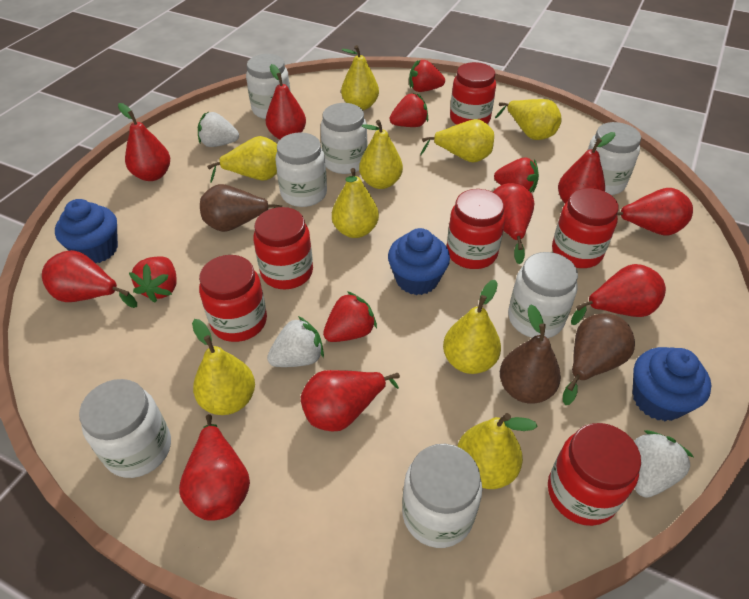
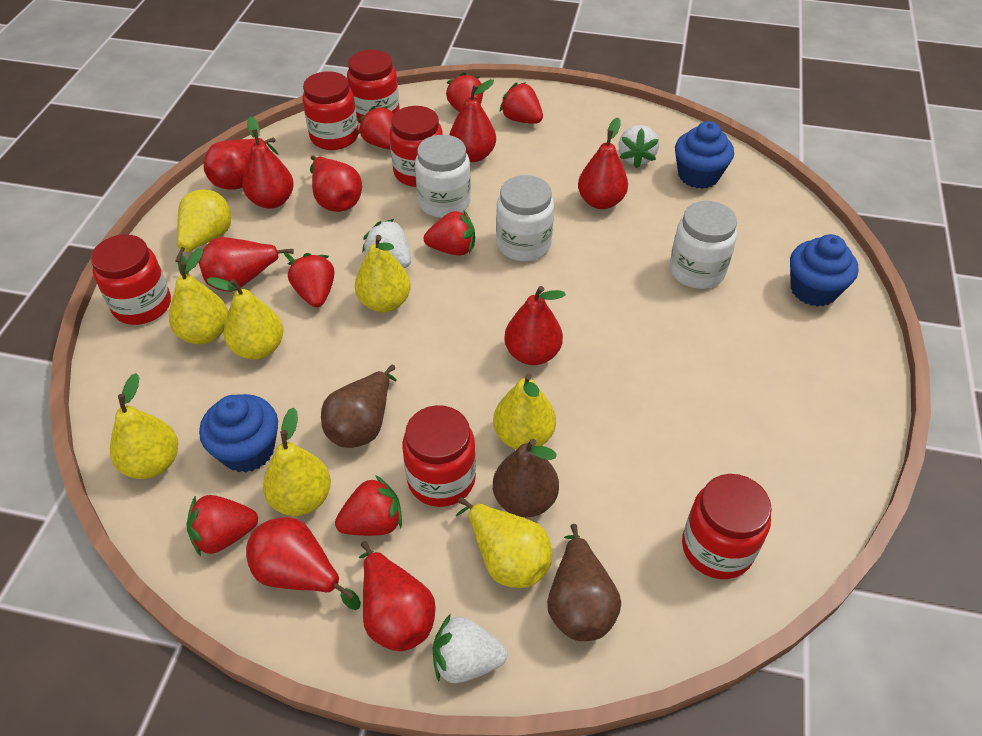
red strawberry: [129,256,176,303] [323,291,377,342] [389,93,428,127] [409,60,445,92] [494,158,539,192] = 5 -> [187,495,258,556] [287,253,335,307] [335,475,402,536] [358,106,394,150] [424,210,475,255] [446,72,483,112] [500,82,543,124] = 7
white jar: [79,379,171,478] [246,54,291,119] [275,132,327,207] [320,103,367,174] [402,444,482,548] [508,252,578,338] [588,122,641,195] = 7 -> [415,135,471,218] [496,175,554,261] [669,201,737,289] = 3
yellow pear: [192,319,255,415] [207,136,277,183] [332,168,379,238] [341,45,379,110] [359,120,403,189] [420,119,494,162] [443,280,501,374] [457,413,538,489] [495,99,562,140] = 9 -> [110,373,178,479] [169,248,228,344] [175,190,231,275] [206,277,283,360] [263,408,331,516] [355,235,411,312] [456,497,552,588] [493,373,556,449] = 8

